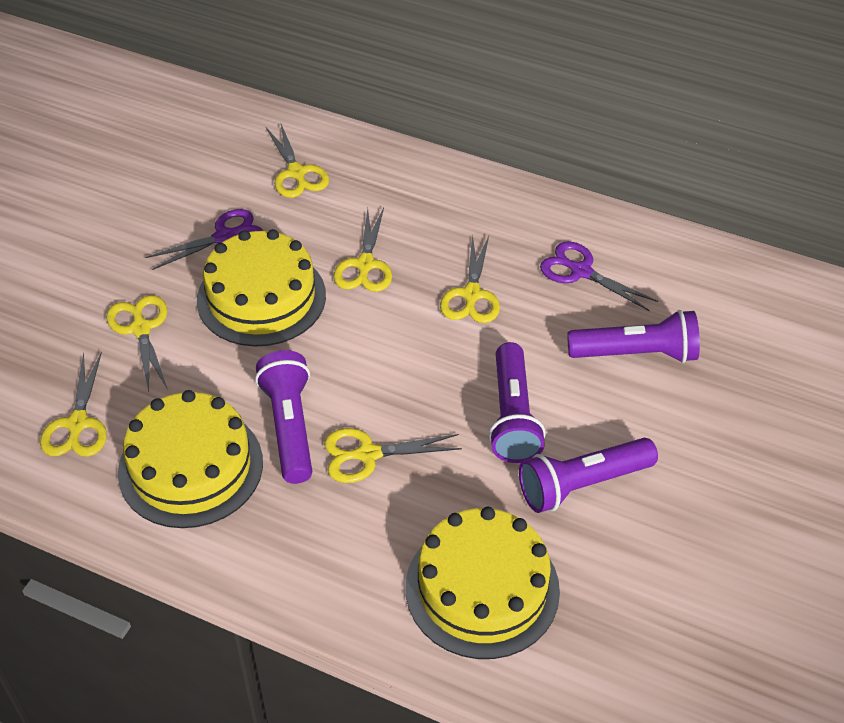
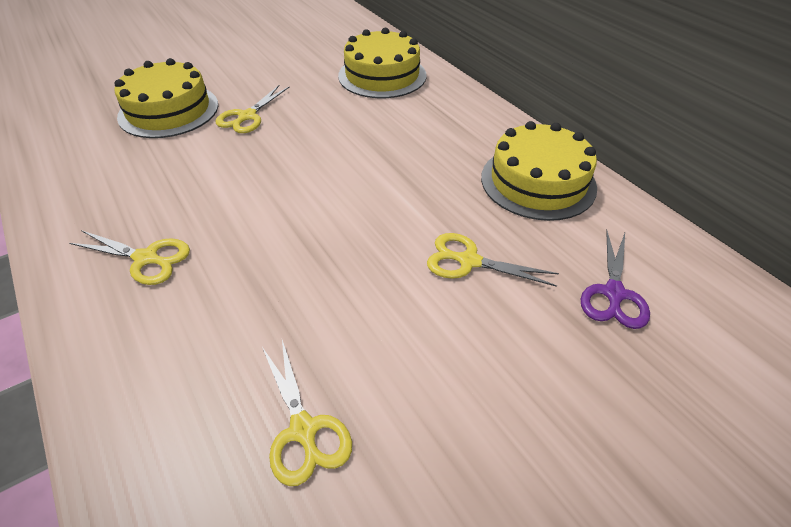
purple flashlight: [255,350,312,484] [489,342,546,463] [519,438,658,513] [567,310,700,363] = 4 -> none = 0
purple scissors: [145,209,263,270] [540,241,658,311] = 2 -> [581,230,650,329] = 1
yellow scissors: [40,351,107,457] [106,295,167,392] [266,124,329,198] [324,428,462,483] [333,208,392,292] [440,234,500,323] = 6 -> [69,230,190,285] [216,85,290,133] [262,340,352,486] [427,233,559,287] = 4

